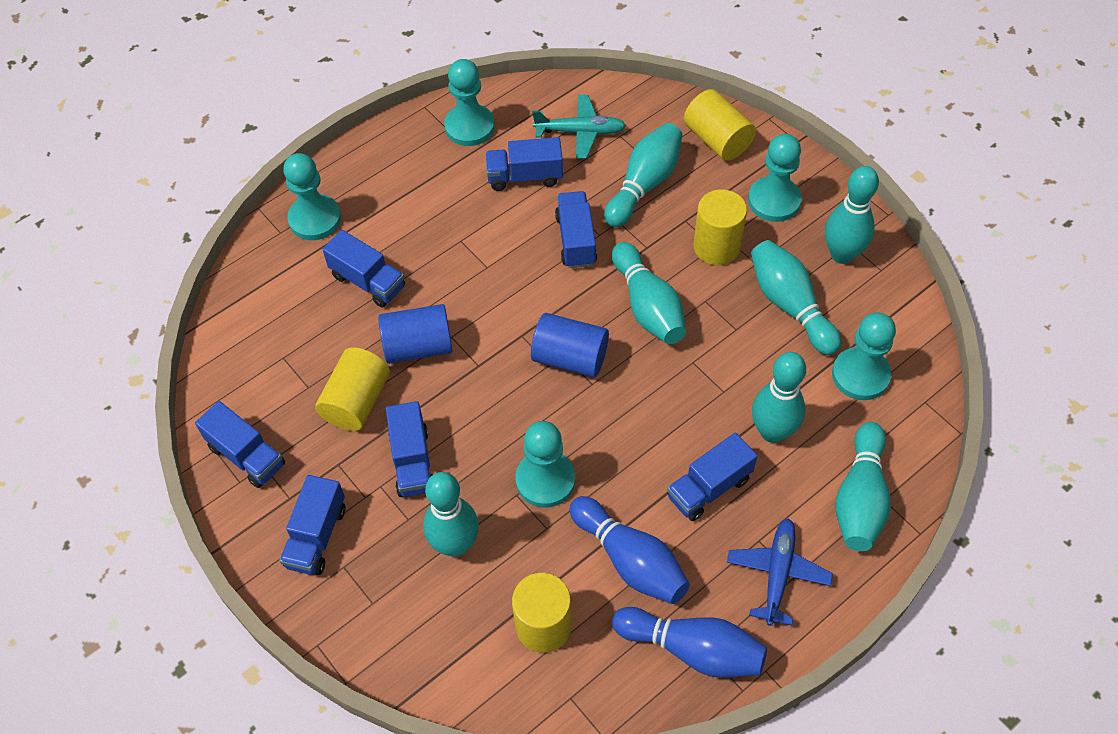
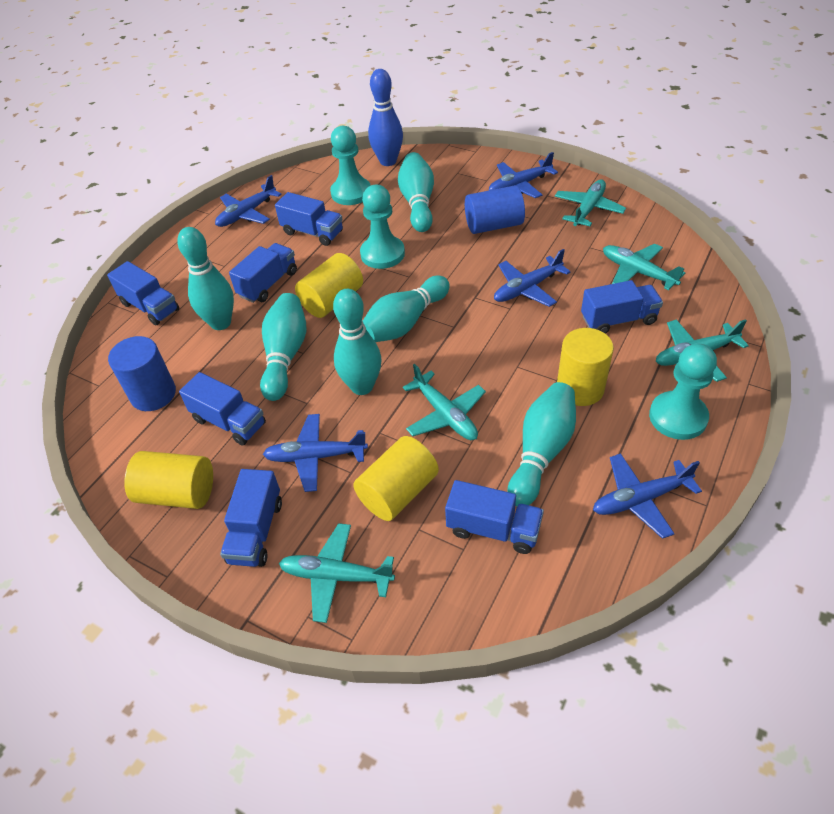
blue bowling pin: [569,496,690,604] [612,607,767,678] = 2 -> [368,69,403,166] = 1
blue plane: [727,518,833,626] = 1 -> [215,175,282,227] [263,414,368,492] [489,152,558,198] [494,249,571,307] [593,453,702,539] = 5
turquoise bowling pin: [423,472,479,557] [604,123,683,227] [612,242,686,344] [751,240,841,355] [752,352,806,443] [825,166,879,264] [835,422,891,551] = 7 -> [177,227,234,330] [260,293,306,401] [333,289,382,395] [363,276,450,342] [398,152,434,232] [508,382,576,506] = 6
turquoise pawn: [283,153,341,240] [444,59,495,146] [515,421,575,508] [748,134,802,222] [832,312,896,400] = 5 -> [330,126,371,205] [360,185,405,269] [649,344,717,440] = 3
turquoise plane: [532,95,626,159] = 1 -> [279,523,395,623] [403,364,486,440] [555,179,626,226] [603,244,685,290] [656,319,749,382] = 5

